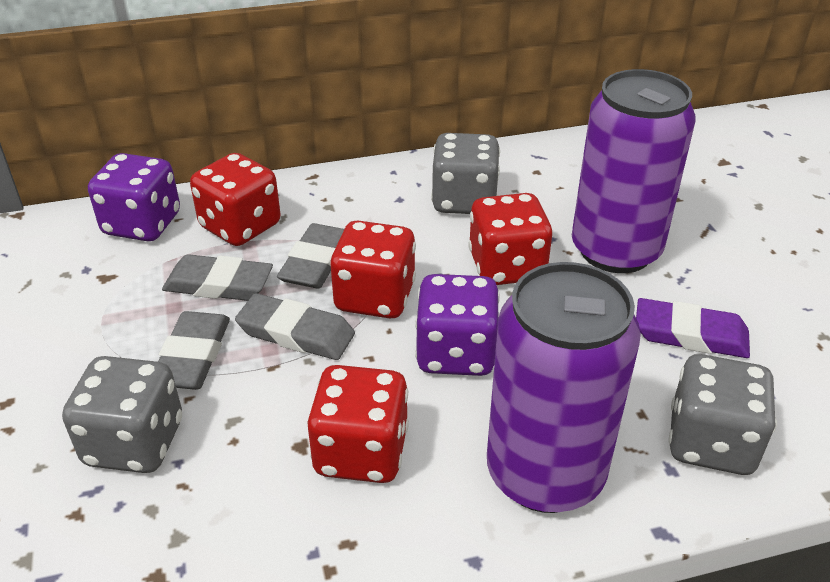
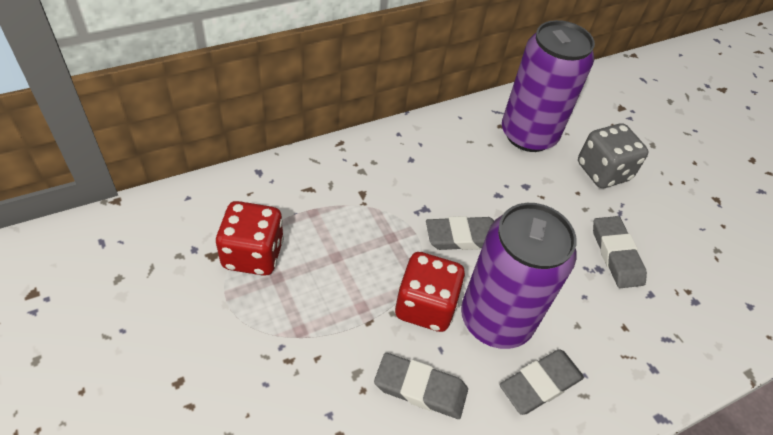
grey dice: [62,356,182,473] [431,133,500,214] [669,354,777,475] = 3 -> [578,123,648,188] = 1
purple dice: [88,153,180,241] [415,274,500,376] = 2 -> none = 0
purple eraser: [636,298,750,358] = 1 -> none = 0
red dice: [190,153,281,246] [308,365,409,483] [330,221,416,318] [468,193,552,285] = 4 -> [216,201,284,276] [395,252,465,332] = 2

